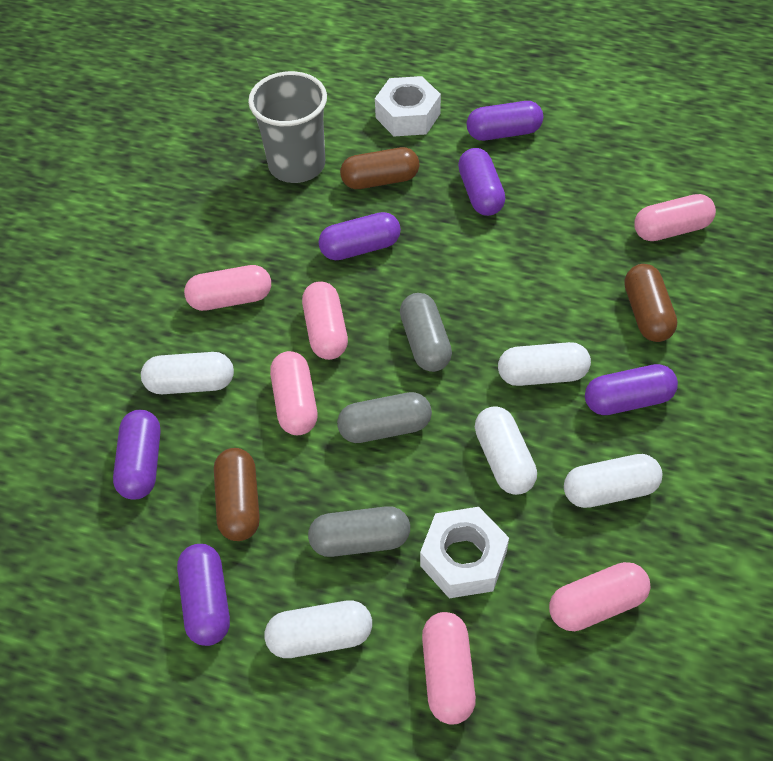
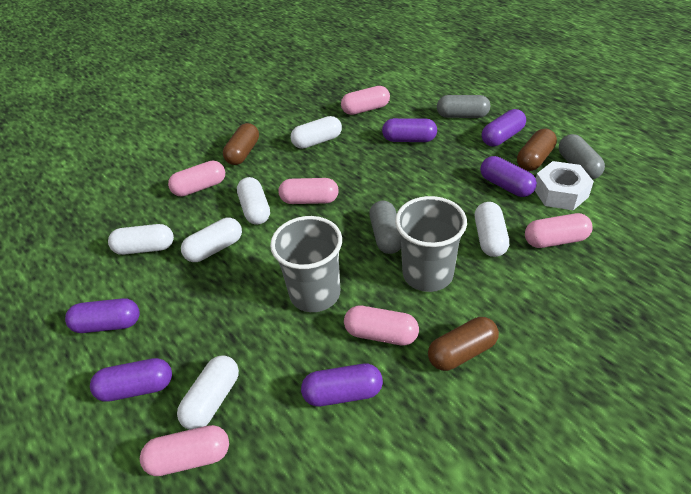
grey cup: [248,71,327,183] = 1 -> [270,216,342,312] [395,196,467,292] = 2
white capsule: [141,352,234,394] [265,600,372,658] [475,406,537,495] [498,342,591,386] [564,454,662,508] = 5 -> [108,224,174,255] [177,355,239,430] [181,218,242,262] [237,177,270,225] [291,116,342,149] [475,202,509,257] = 6
white nut: [375,76,441,136] [420,507,509,599] = 2 -> [535,161,594,210] = 1

